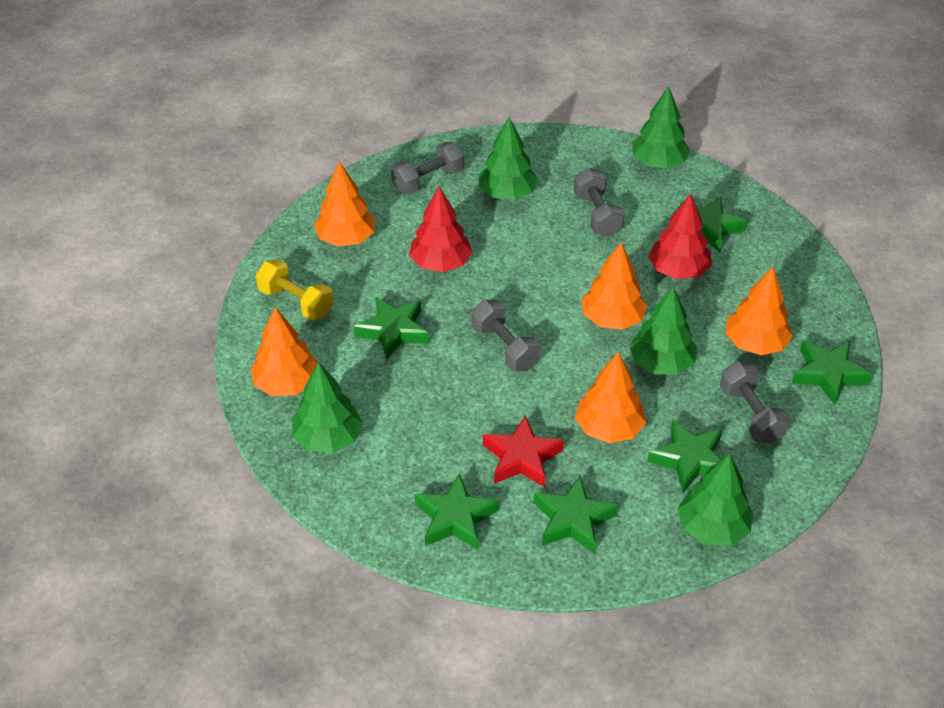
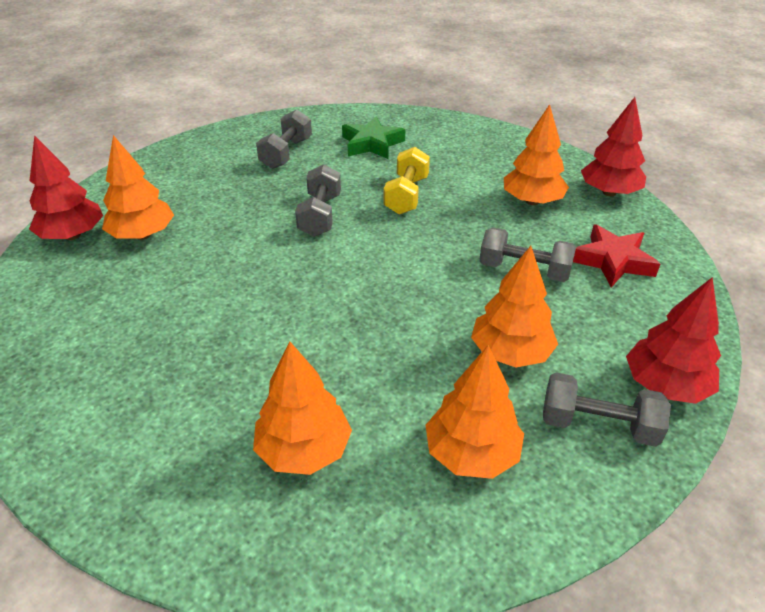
green star: [354,297,429,359] [415,473,499,550] [534,476,618,554] [647,420,722,493] [680,196,747,252] [792,340,873,405] = 6 -> [342,117,405,159] = 1
green tree: [292,362,363,453] [478,117,538,200] [629,287,697,375] [632,86,690,168] [677,453,753,546] = 5 -> none = 0
red tree: [409,187,472,272] [648,193,712,279] = 2 -> [29,135,103,240] [581,97,646,196] [626,277,721,404] = 3

